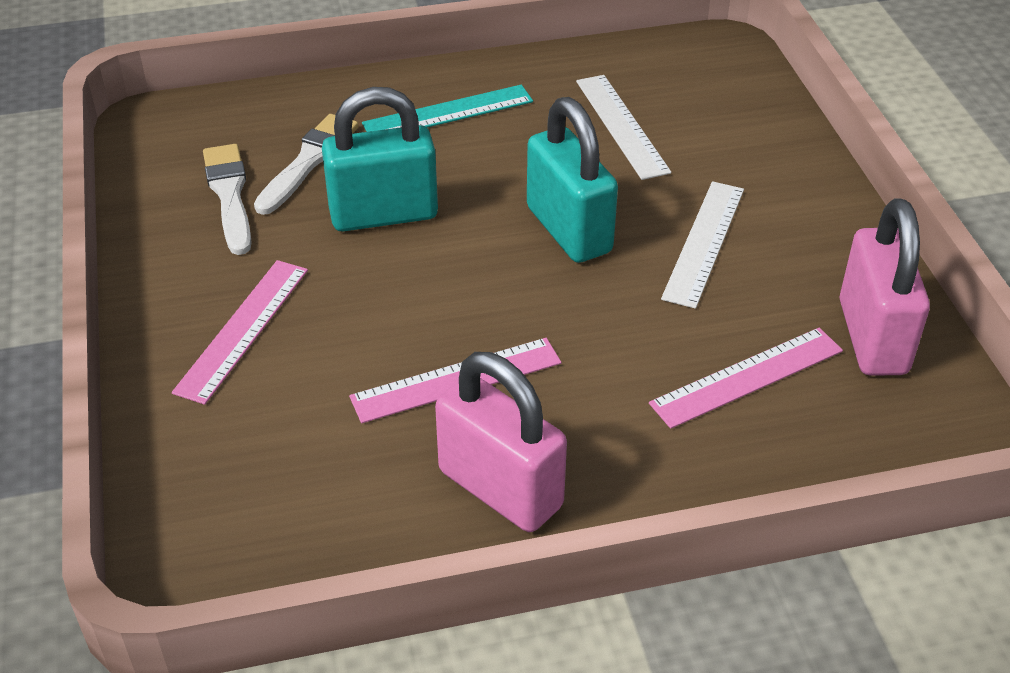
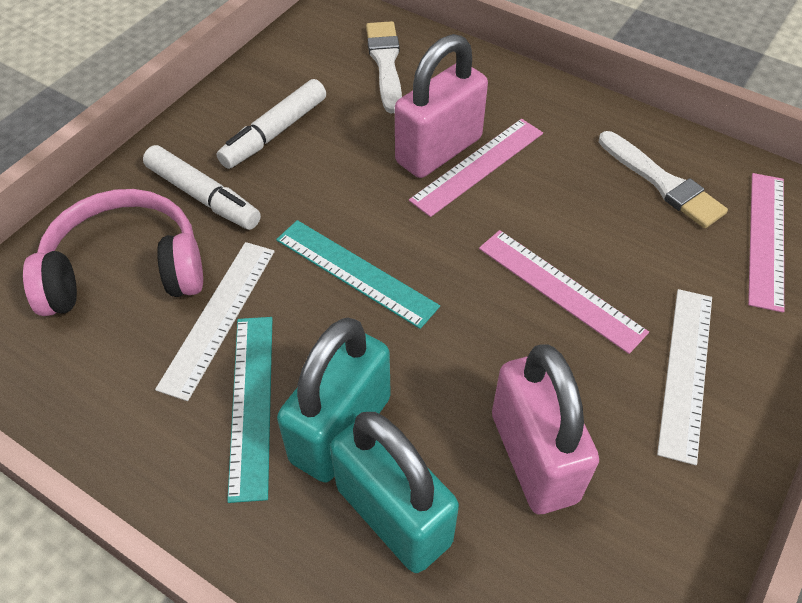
pink headphones: none = 0 -> [23,189,203,316] = 1
turquoise ruler: [362,85,533,132] = 1 -> [227,317,272,503] [276,220,440,329] = 2
white marker: none = 0 -> [143,145,261,230] [217,79,326,169] = 2

